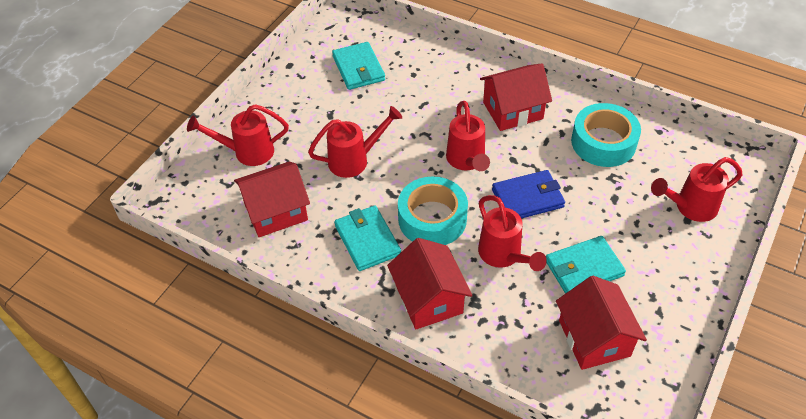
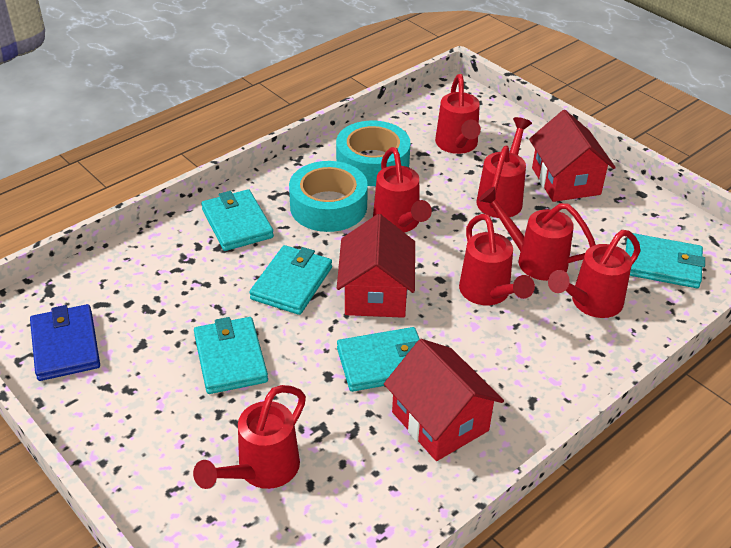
red house: [234,162,310,237] [387,238,473,329] [480,63,552,131] [556,276,647,370] = 4 -> [337,214,415,318] [384,339,504,461] [529,110,616,202] = 3
red watering can: [187,104,289,166] [308,106,402,178] [446,101,490,171] [478,195,547,271] [651,157,743,222] = 5 -> [193,385,306,489] [373,147,432,233] [435,74,481,154] [459,214,535,305] [476,117,532,218] [478,186,596,281] [548,230,641,318] = 7
turquoise wallet: [332,42,385,90] [334,205,401,271] [546,236,626,294] = 3 -> [194,317,268,394] [201,189,274,251] [249,245,332,315] [337,327,420,392] [626,233,705,288] = 5

